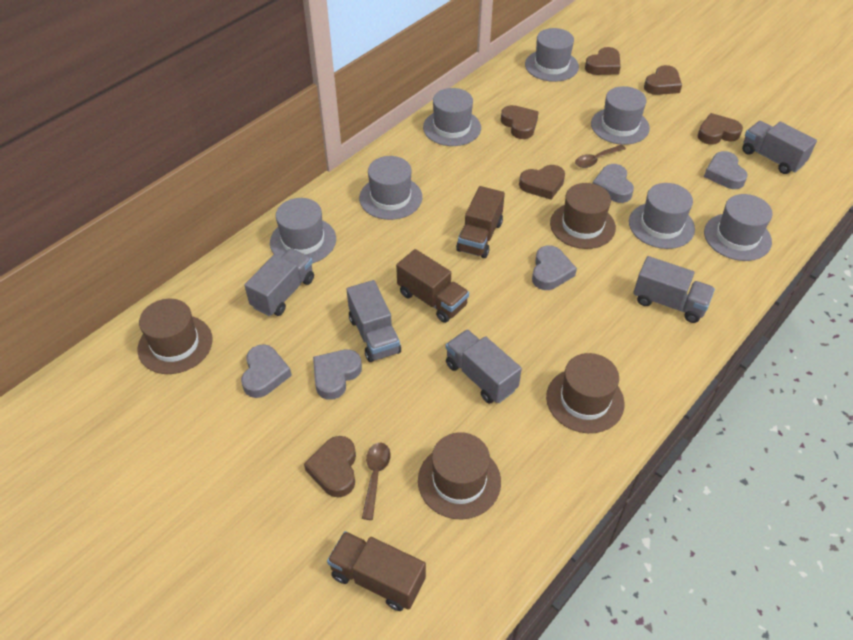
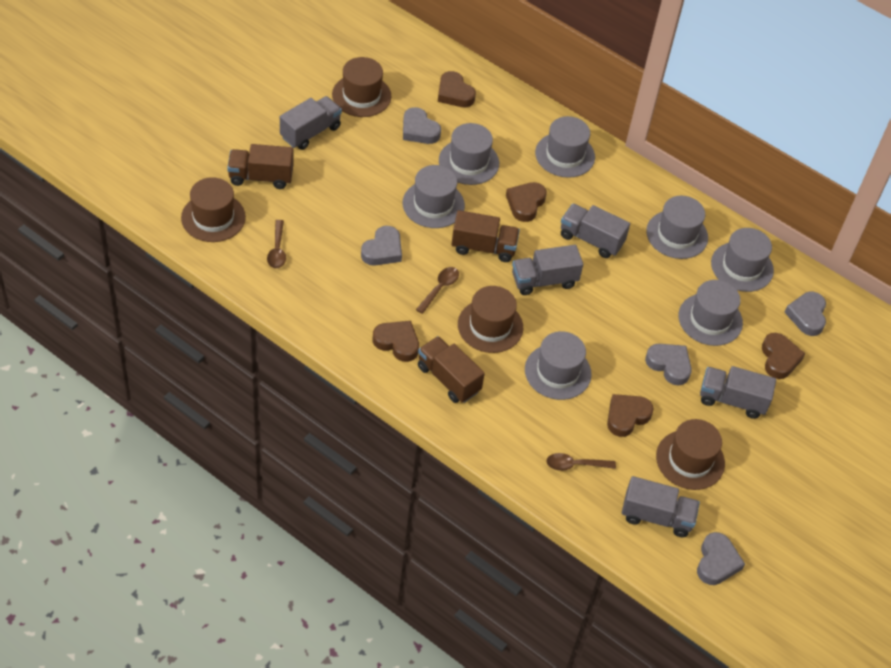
brown heart: [304,436,356,498] [501,105,539,139] [519,165,565,200] [585,47,621,75] [644,65,682,95] [698,113,743,145] = 6 -> [373,321,419,362] [438,71,476,107] [506,182,547,222] [607,394,654,437] [762,333,806,379] = 5
brown spoon: [362,443,391,520] [575,145,626,168] = 2 -> [267,220,286,269] [416,267,459,314] [546,453,616,471] = 3

